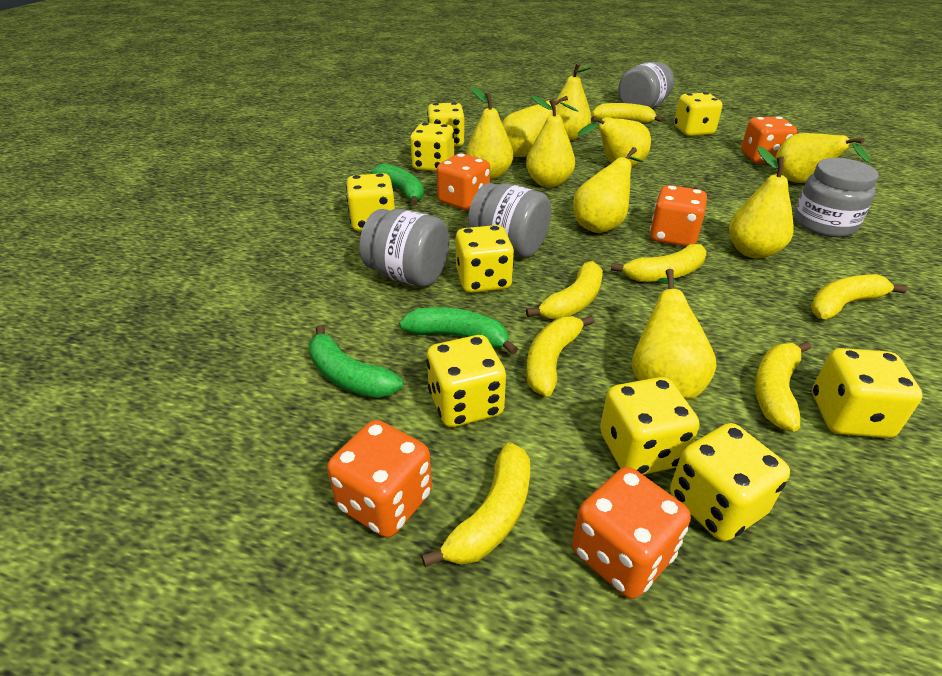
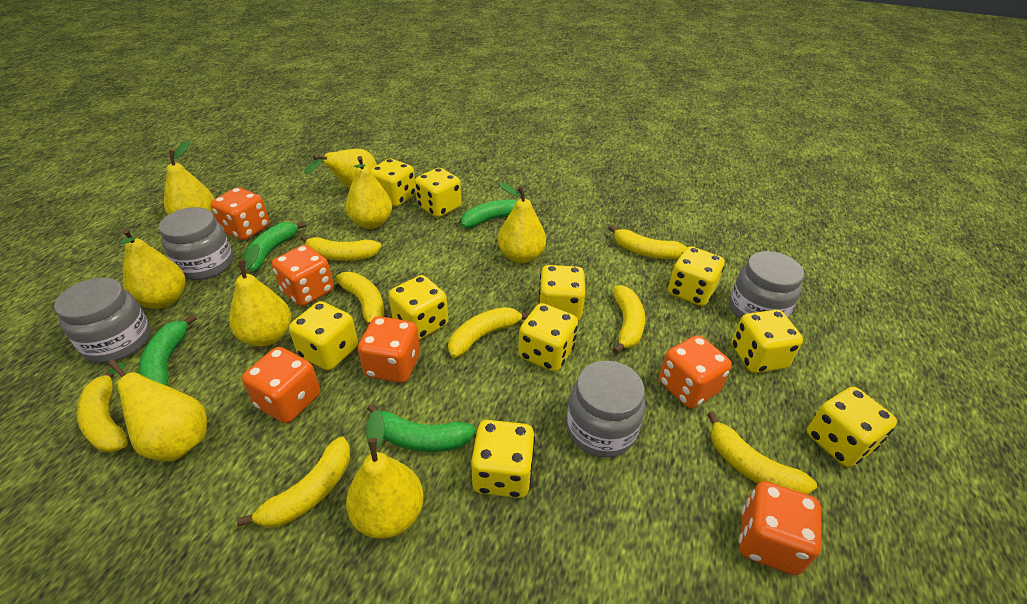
green banana: [309,325,403,398] [371,164,424,206] [399,307,518,355] = 3 -> [138,314,197,386] [242,221,307,271] [367,404,476,452] [461,199,534,228] = 4
orange dice: [327,420,432,538] [437,153,490,210] [572,467,691,599] [650,185,707,247] [741,116,797,163] = 5 -> [211,187,269,240] [242,347,320,423] [272,245,334,306] [358,316,420,383] [659,335,732,408] [739,481,822,575] = 6
yellow banana: [421,442,530,567] [526,261,603,319] [526,315,595,396] [592,103,664,123] [611,244,706,282] [755,341,811,432] [811,274,907,320] = 7 -> [77,370,128,453] [237,436,350,528] [300,235,382,261] [336,272,384,331] [448,307,530,358] [609,225,687,259] [613,285,645,354] [707,412,817,495] = 8
yellow dice: [346,173,395,231] [410,123,454,171] [426,335,506,427] [427,102,465,147] [455,225,514,293] [600,377,699,475] [670,423,790,541] [674,92,723,136] [812,348,923,438] = 9 -> [289,301,358,371] [370,158,416,207] [389,275,448,340] [415,168,461,217] [471,420,535,498] [518,303,578,372] [539,265,585,321] [668,246,725,306] [732,310,803,373] [807,387,897,467] = 10
yellow pear: [466,86,513,179] [502,96,578,157] [526,95,575,187] [555,63,593,140] [573,147,643,233] [578,117,651,167] [632,269,716,400] [729,146,794,259] [775,133,870,183] = 9 -> [108,360,207,461] [119,228,185,309] [164,141,214,215] [229,244,291,347] [305,149,377,189] [346,156,392,229] [346,410,424,539] [498,182,546,263] = 8

